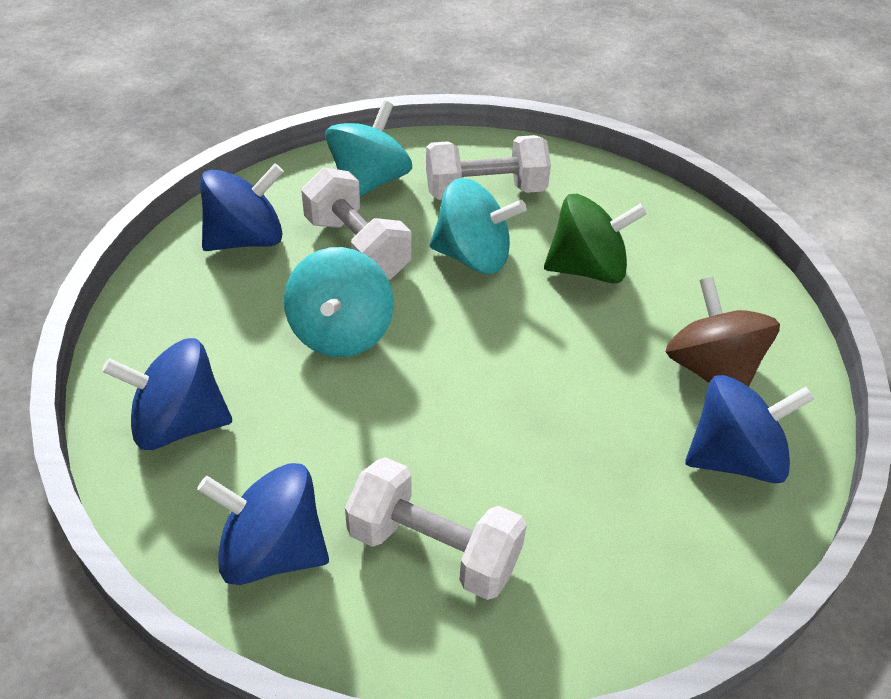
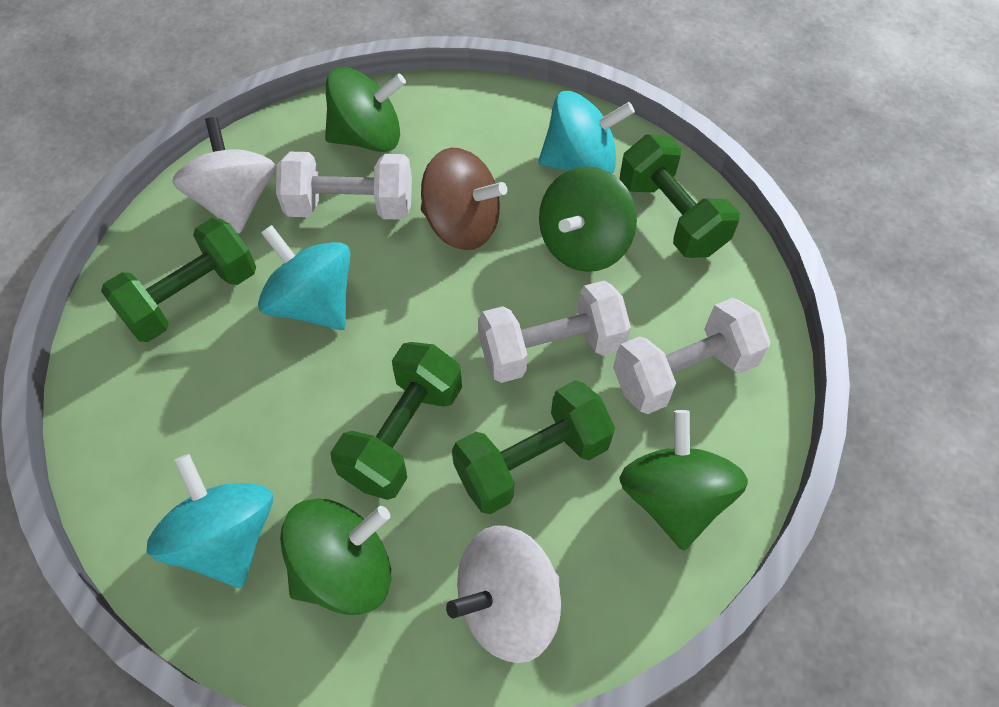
blue spinning top: [102,338,232,450] [197,463,329,585] [200,164,284,251] [685,375,814,484] = 4 -> none = 0
green dumbbell: none = 0 -> [101,218,256,342] [330,342,462,500] [452,381,615,514] [620,135,740,258] = 4
green spinning top: [544,194,648,284] = 1 -> [280,498,391,615] [325,67,406,152] [539,166,637,272] [619,410,748,551] = 4
white spinning top: none = 0 -> [172,117,275,234] [446,526,561,663] = 2

